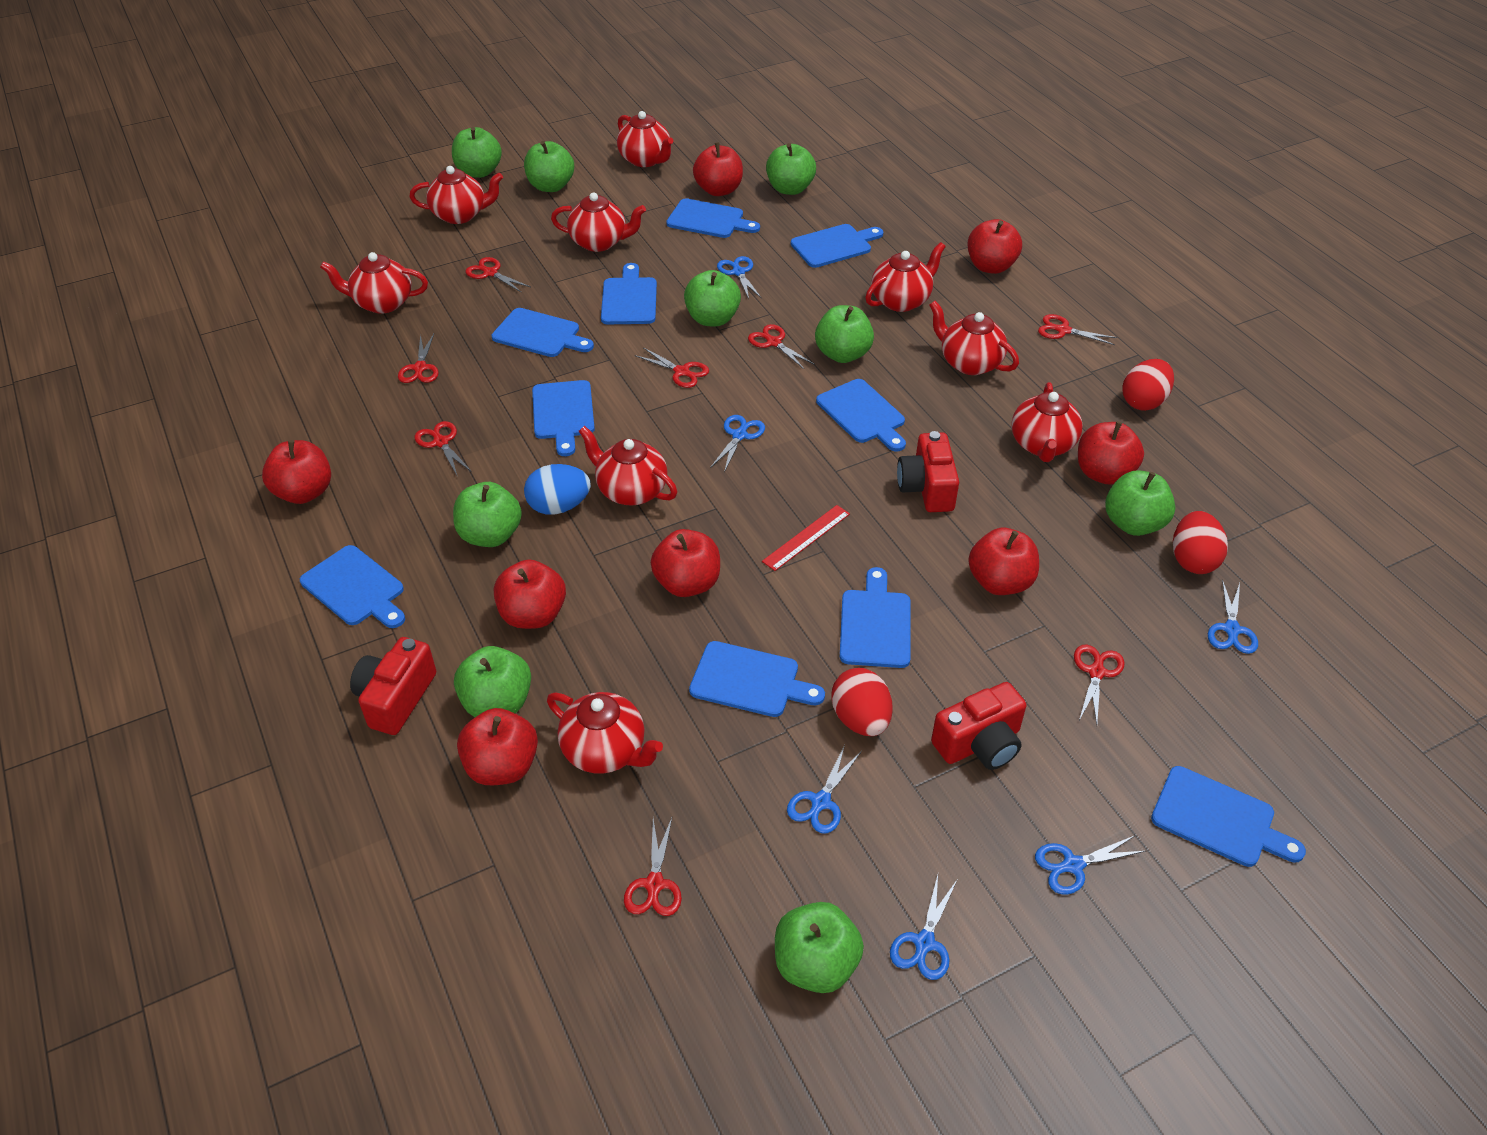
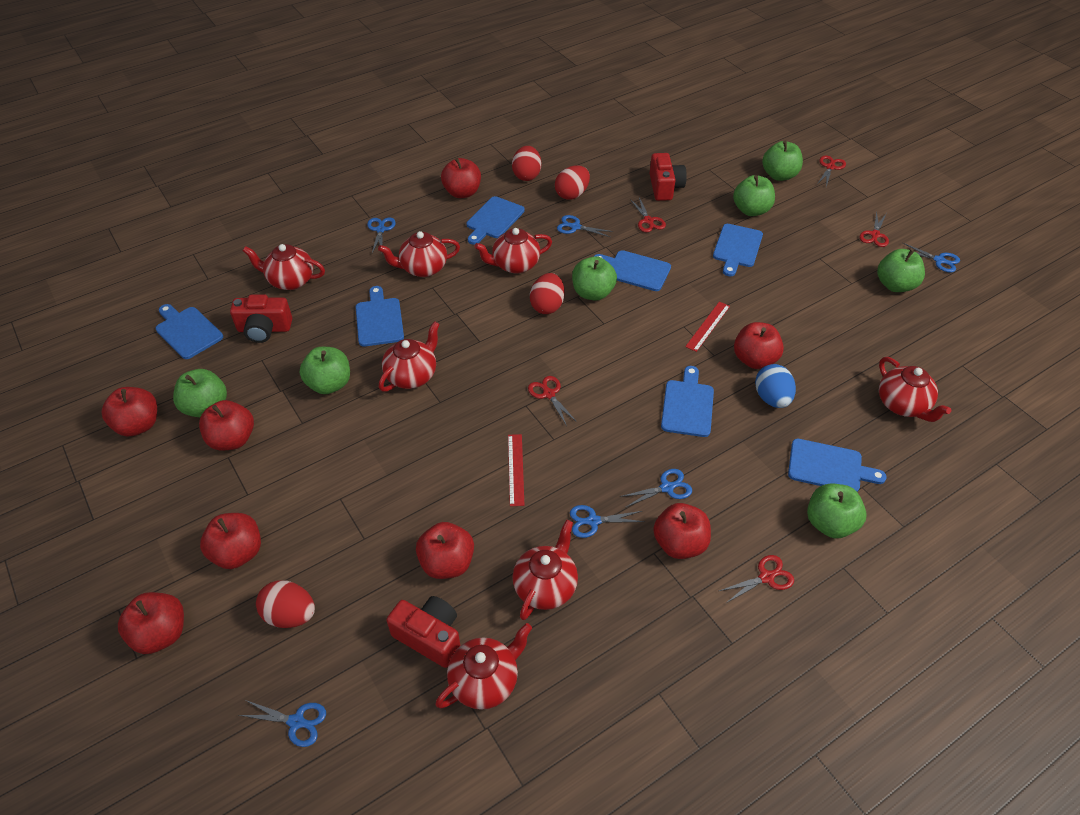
blue cutting board: [300,545,405,628] [492,308,594,357] [532,380,595,456] [601,263,657,324] [666,198,760,238] [689,641,825,717] [791,224,883,268] [816,379,906,451] [840,567,911,668] [1151,766,1306,867] = 10 -> [155,304,223,359] [356,286,404,347] [467,196,525,245] [593,250,671,291] [661,366,714,437] [713,224,763,277] [788,439,887,492] = 7
green apple: [452,127,502,178] [453,482,522,547] [454,646,531,717] [524,141,574,192] [684,270,741,326] [766,143,816,195] [775,902,864,993] [815,305,874,363] [1105,470,1175,536] = 9 -> [173,369,227,417] [300,347,350,394] [572,256,617,301] [733,175,775,216] [762,141,803,181] [807,484,867,538] [877,249,925,292] = 7
red egg: [831,668,893,736] [1123,359,1174,411] [1173,511,1228,574] = 3 -> [256,580,315,628] [512,146,541,181] [530,273,564,314] [555,165,590,200] = 4
red ruler: [762,505,850,571] = 1 -> [508,434,525,506] [685,302,730,352] = 2
red scissors: [398,334,439,383] [415,421,472,477] [465,257,531,293] [624,818,682,916] [635,347,709,388] [748,324,815,369] [1038,314,1117,345] [1074,644,1125,724] = 8 -> [528,376,577,426] [630,197,666,232] [719,555,794,603] [818,155,846,187] [859,211,889,247] = 5
red teapot: [320,252,428,314] [410,166,503,224] [547,692,663,774] [551,192,646,252] [579,426,677,505] [617,111,673,167] [865,242,946,312] [929,301,1019,375] [1011,382,1083,462] = 9 -> [243,244,325,290] [378,231,460,277] [379,321,440,392] [436,623,532,710] [474,228,552,274] [513,520,578,620] [879,357,951,422] = 7

